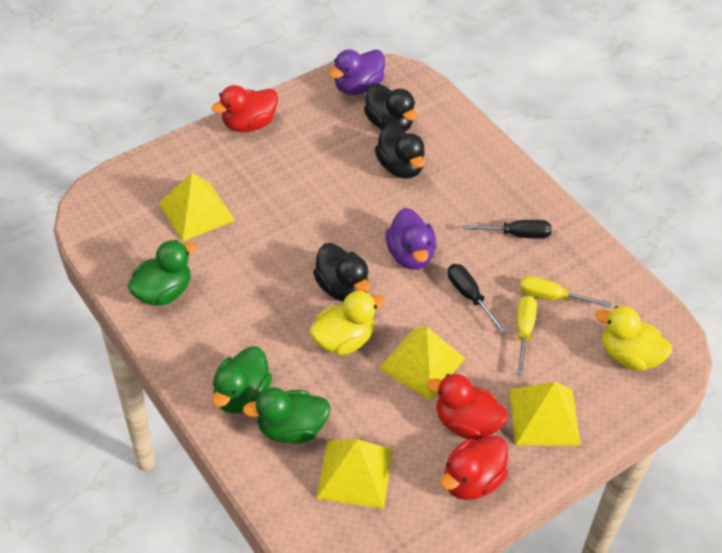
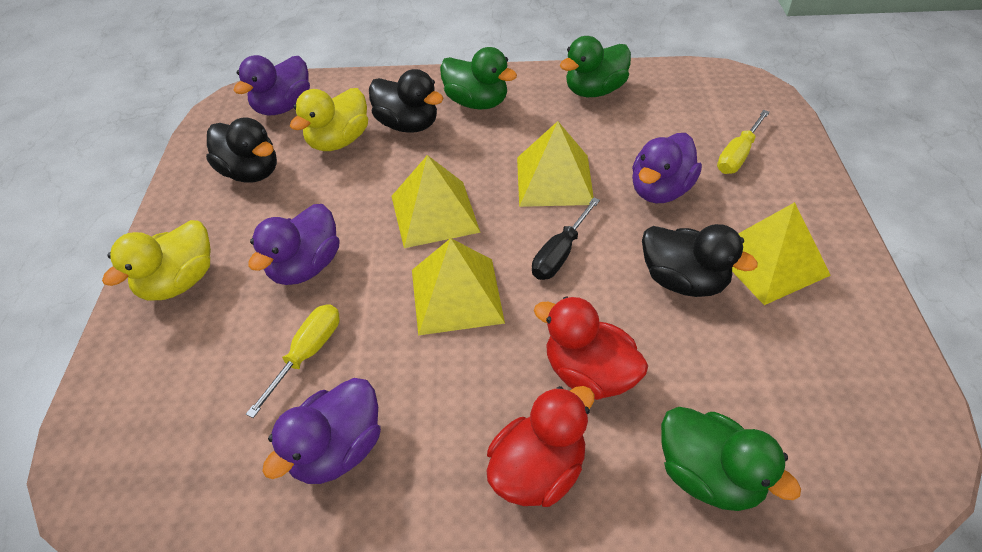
black screwdriver: [448,264,506,333] [463,220,552,239] = 2 -> [532,197,600,280] = 1
purple duck: [329,49,385,95] [385,208,436,270] = 2 -> [233,55,310,115] [248,204,340,285] [262,378,381,484] [632,133,702,203] = 4
red duck: [211,85,278,132] [427,374,508,441] [440,436,508,500] = 3 -> [486,386,594,507] [534,296,648,400] = 2

